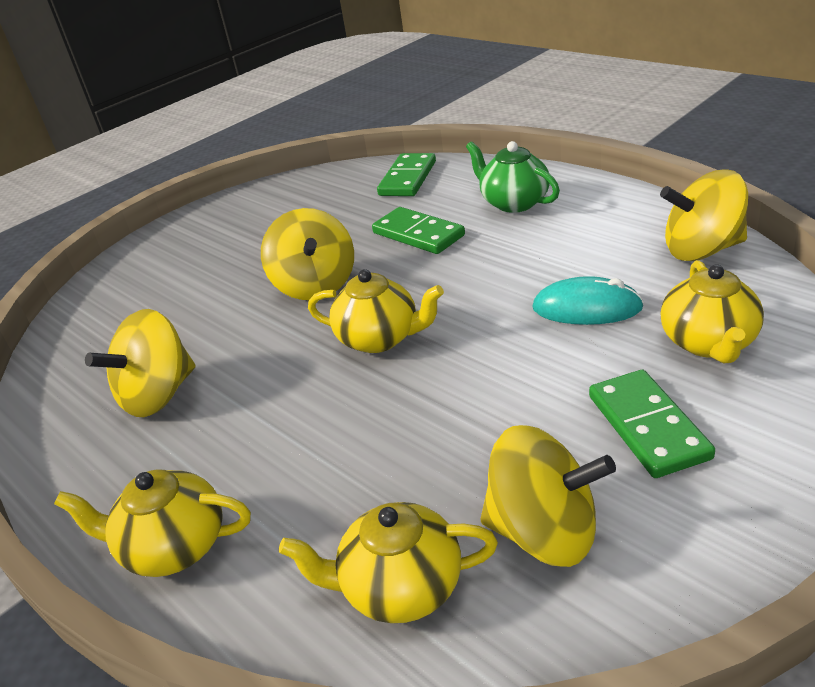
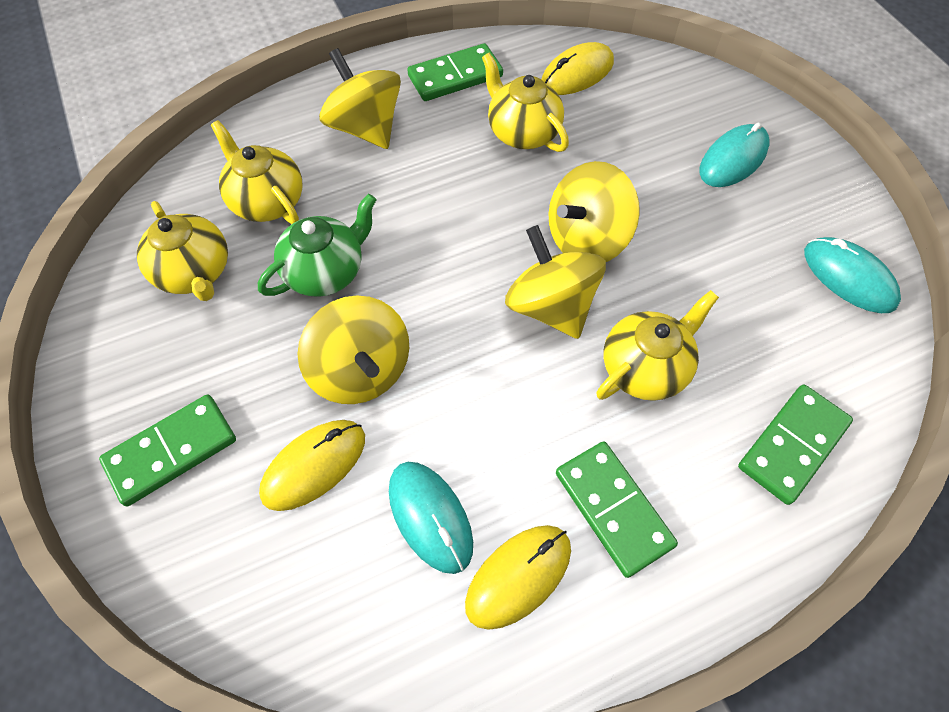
green domino: [372,207,465,254] [377,153,436,196] [589,370,715,478] = 3 -> [99,394,236,506] [407,43,503,101] [556,441,678,578] [738,384,853,505] = 4
turquoise mouse: [532,276,644,325] = 1 -> [389,462,473,574] [699,123,770,187] [804,237,901,313] = 3
yellow mouse: none = 0 -> [259,420,365,511] [465,525,571,630] [541,42,614,95] = 3

